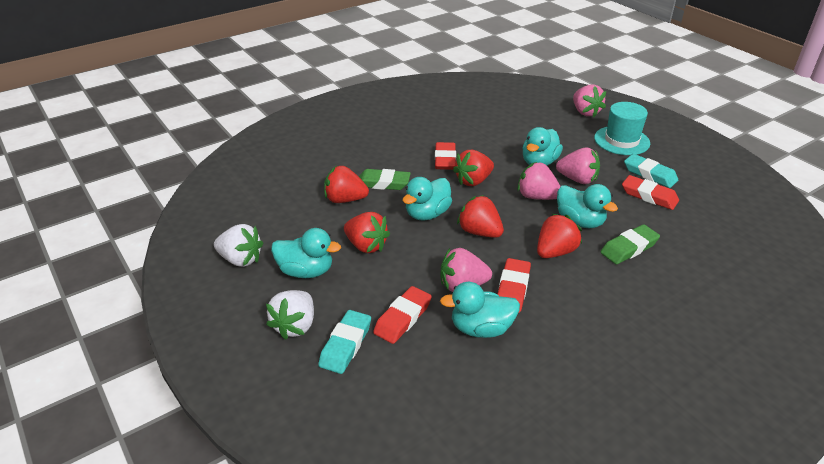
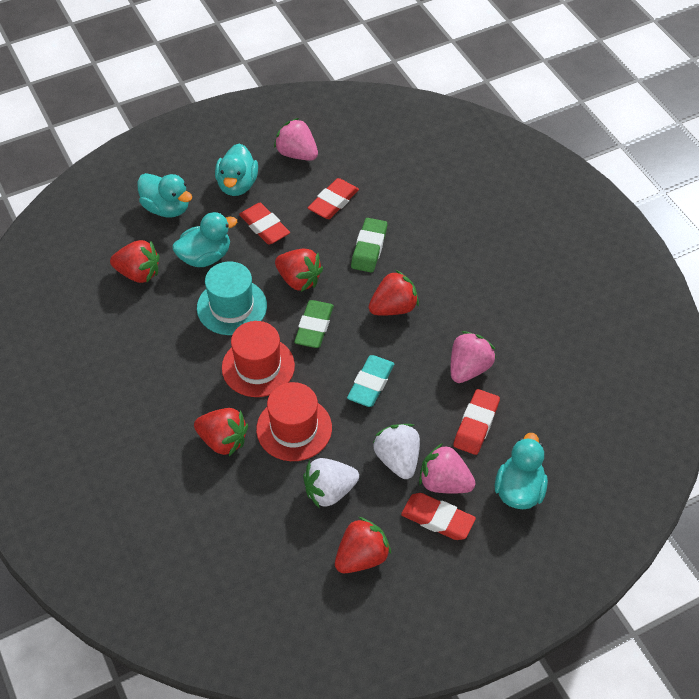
pink strawberry: [441,248,492,292] [517,162,561,200] [556,148,600,184] [573,85,606,117] = 4 -> [274,118,318,161] [419,443,475,494] [451,331,496,383] = 3
red hat: none = 0 -> [222,321,295,397] [256,382,332,461] = 2
turquoise duck: [271,228,341,278] [402,177,452,221] [440,282,520,338] [522,127,563,166] [557,184,618,228] = 5 -> [137,173,192,217] [172,212,237,267] [215,143,258,196] [495,433,548,509] = 4
turquoise eraser: [318,310,371,374] [624,154,678,188] = 2 -> [347,355,394,407] = 1

